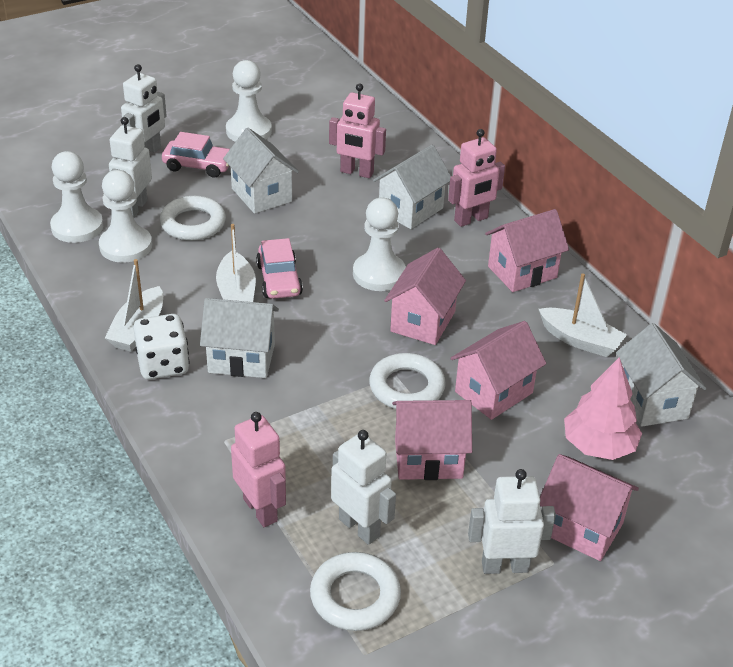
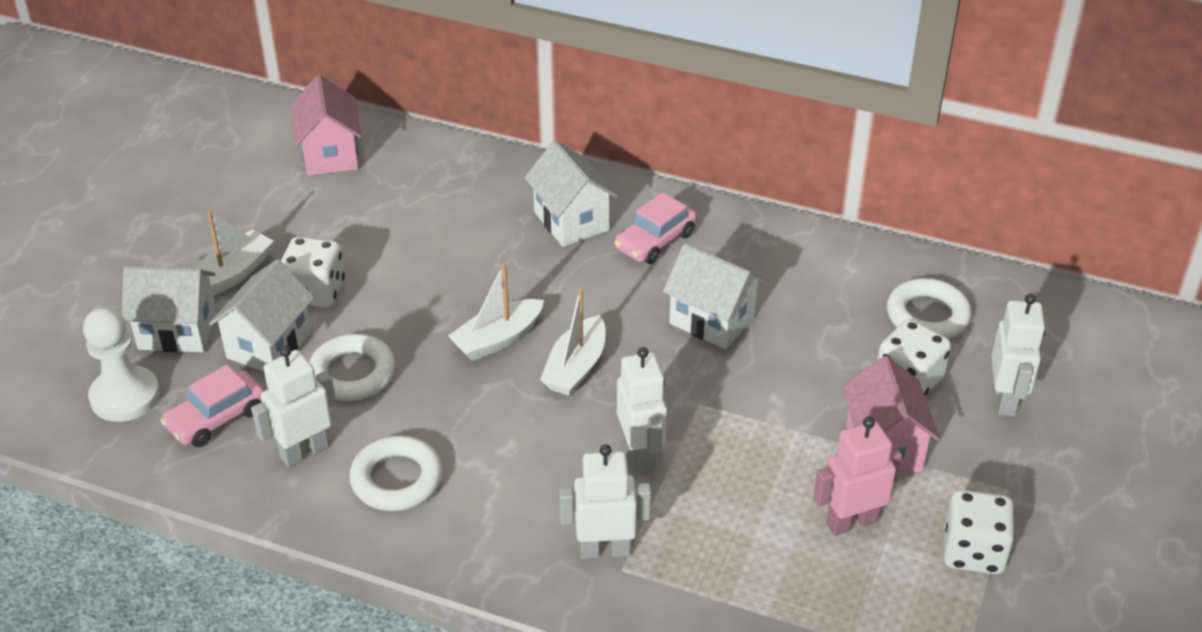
pink house: [384,248,466,345] [392,400,472,480] [450,321,546,420] [485,209,569,292] [540,454,639,561] = 5 -> [290,75,362,176] [842,356,940,474] = 2
pink robot: [231,412,286,527] [329,83,386,178] [448,129,505,227] = 3 -> [813,417,902,536] = 1
pink tree: [564,357,642,460] = 1 -> none = 0
white dice: [133,314,189,380] = 1 -> [281,237,345,308] [878,319,951,396] [944,490,1015,574] = 3
white pawn: [50,151,103,243] [99,170,152,263] [226,60,272,142] [353,198,406,291] = 4 -> [83,307,160,422] = 1

